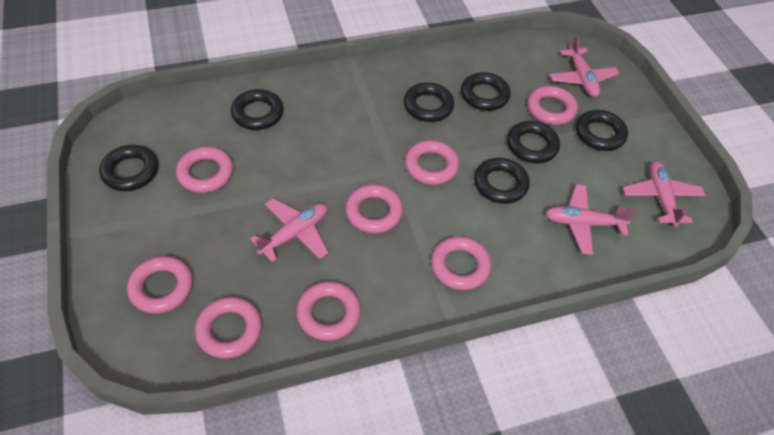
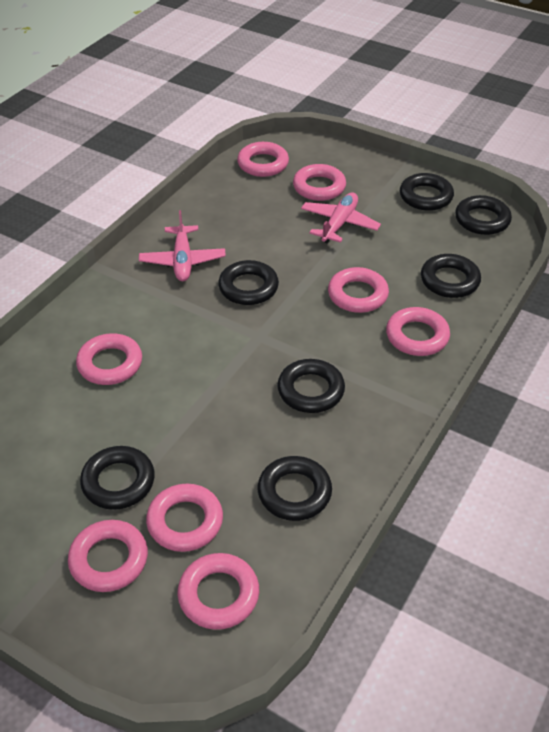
pink plane: [250,198,328,262] [545,184,636,255] [549,36,620,97] [622,161,705,227] = 4 -> [139,210,226,281] [301,193,381,244] = 2

